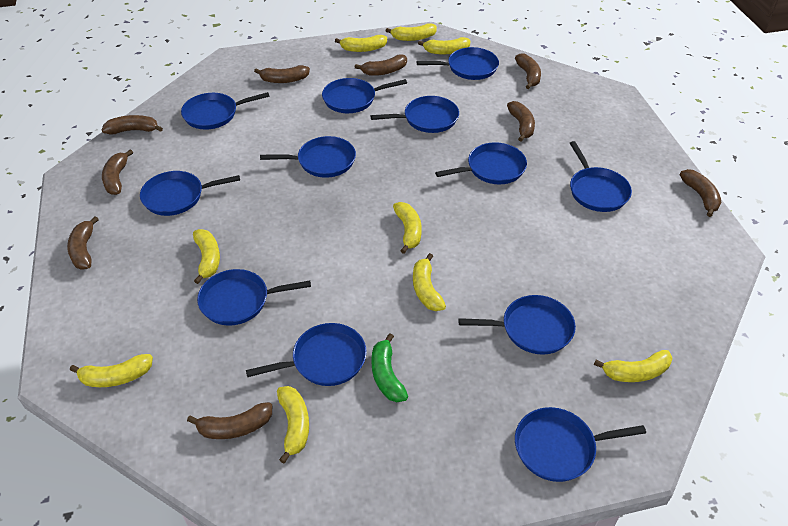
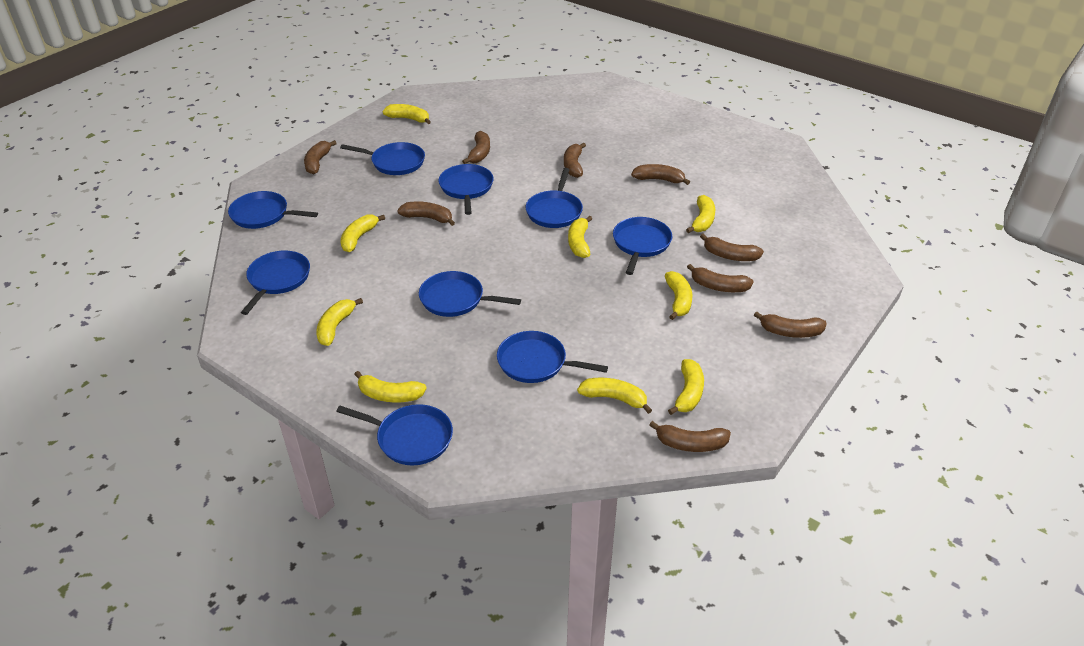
blue pan: [140,171,240,216] [181,92,270,130] [197,269,311,326] [246,323,367,386] [260,136,356,178] [322,78,407,113] [370,96,459,133] [417,47,499,80] [435,142,527,184] [458,295,576,355] [515,407,646,482] [570,141,632,212] = 12 -> [228,191,318,229] [241,251,310,315] [336,404,453,465] [340,142,425,175] [419,271,521,317] [438,164,494,215] [497,331,608,383] [526,168,583,228] [613,217,672,275] = 9
green banana: [371,333,408,402] = 1 -> none = 0

